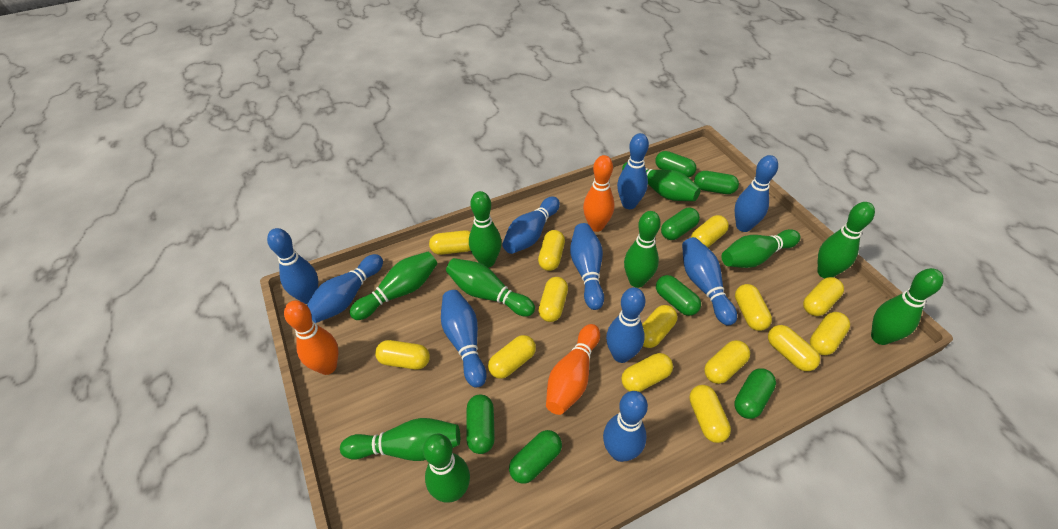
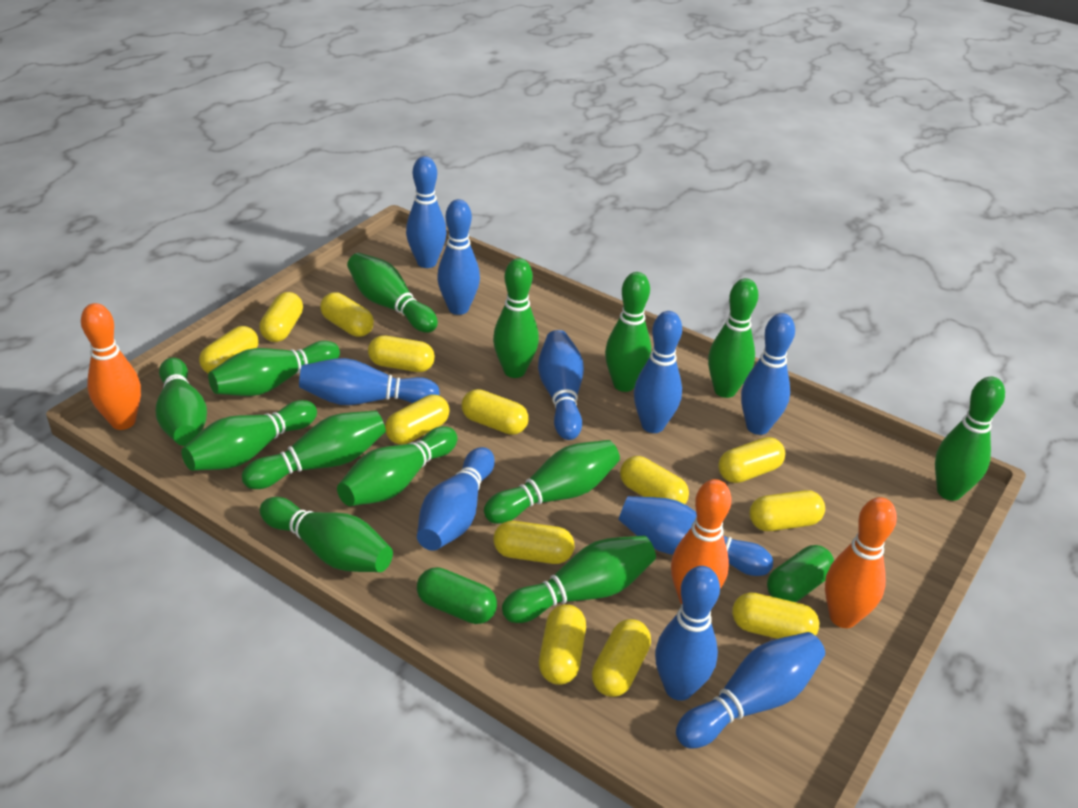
green bowling pin: [340,418,460,461] [349,252,437,320] [423,434,470,502] [446,258,535,316] [469,191,502,268] [622,162,701,201] [624,211,661,288] [721,229,801,268] [817,202,875,278] [871,268,944,345] = 10 -> [156,357,207,446] [181,400,317,471] [208,341,340,396] [242,411,386,489] [260,497,393,572] [337,426,458,506] [347,253,438,333] [484,440,620,524] [493,258,539,378] [502,536,656,623] [605,272,651,392] [708,278,758,398] [935,377,1005,501] = 13
green capsule: [466,395,495,454] [509,430,562,484] [655,151,696,178] [656,275,701,316] [661,208,700,240] [694,171,739,194] [734,368,776,419] = 7 -> [417,567,497,624] [767,545,834,602] = 2
yellow capsule: [375,340,430,370] [429,230,471,255] [488,335,536,379] [538,230,565,271] [538,277,568,322] [621,353,673,392] [642,305,677,348] [689,385,731,443] [691,215,729,247] [704,340,750,384] [735,284,772,331] [768,325,820,371] [803,277,844,316] [810,312,850,355] = 14 -> [199,326,258,374] [259,292,303,342] [320,292,374,337] [368,335,435,372] [385,395,450,445] [461,389,528,435] [493,521,574,564] [539,604,586,685] [592,619,651,697] [620,456,689,504] [718,437,785,483] [732,592,819,639] [749,490,825,531] = 13

